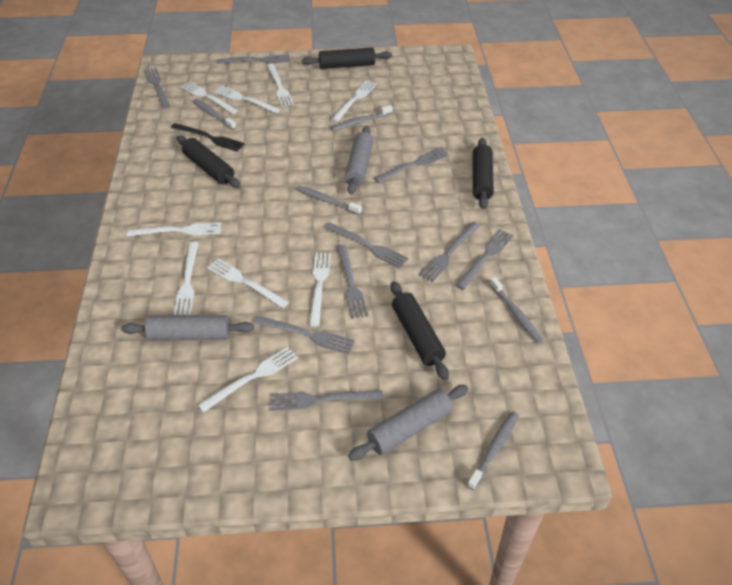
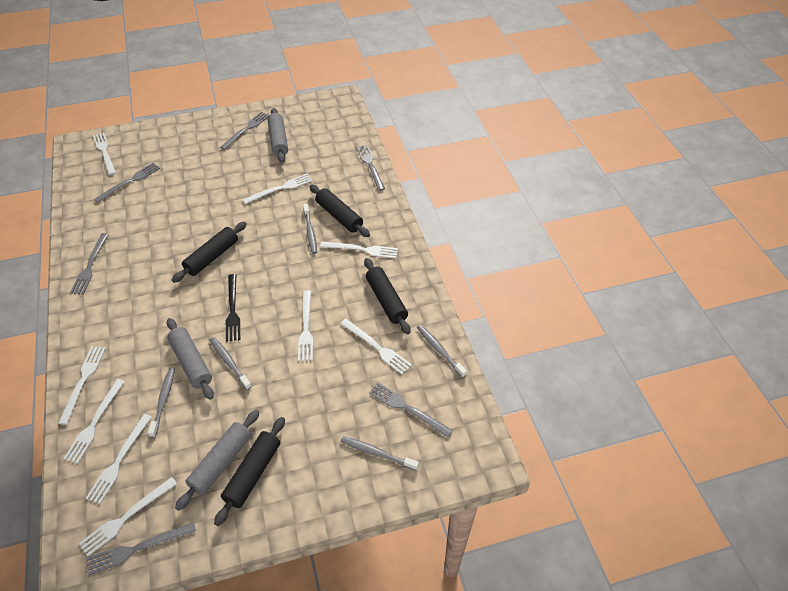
grey fork: [144,68,170,108] [217,55,290,64] [253,316,355,354] [270,390,383,411] [325,222,408,268] [337,245,368,319] [374,148,449,183] [419,222,480,282] [456,229,513,290] = 9 -> [70,233,109,294] [86,522,196,575] [94,163,160,203] [220,112,269,150] [357,145,385,191] [369,382,453,437] = 6

